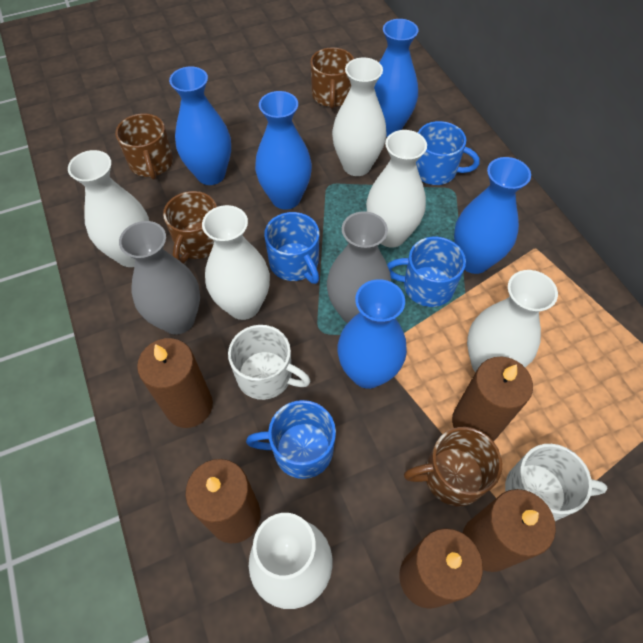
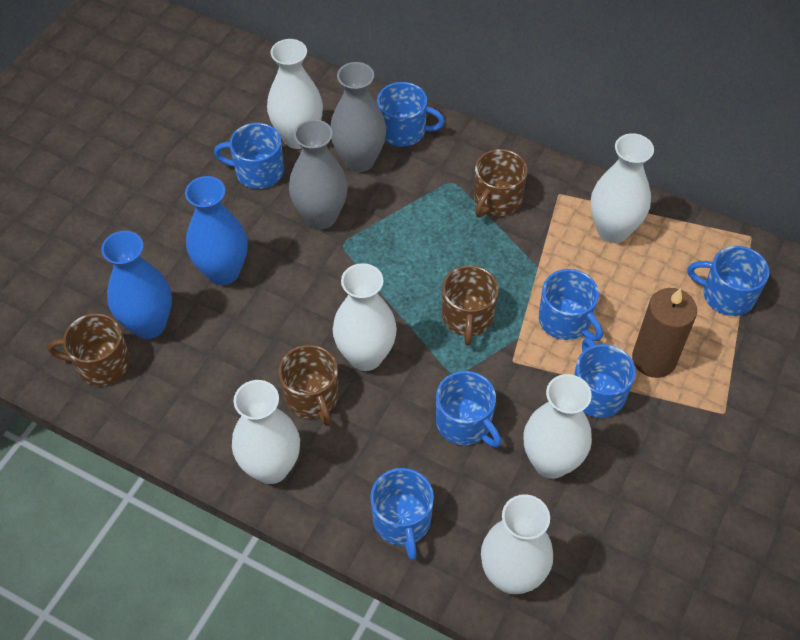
blue mug: [246,400,336,479] [264,212,319,284] [387,237,466,307] [416,121,480,185] = 4 -> [214,123,284,189] [370,468,434,560] [377,82,445,147] [436,371,501,447] [539,269,603,341] [574,337,636,418] [687,246,769,316] = 7
blue vase: [169,66,231,185] [255,91,312,210] [338,279,407,389] [374,19,419,137] [454,157,531,274] = 5 -> [101,231,172,339] [185,176,247,285] = 2
brown candle: [137,338,213,428] [185,459,261,543] [399,528,483,609] [452,357,533,441] [463,489,556,572] = 5 -> [632,288,697,378] = 1
white mug: [228,325,311,400] [505,444,608,521] = 2 -> none = 0

